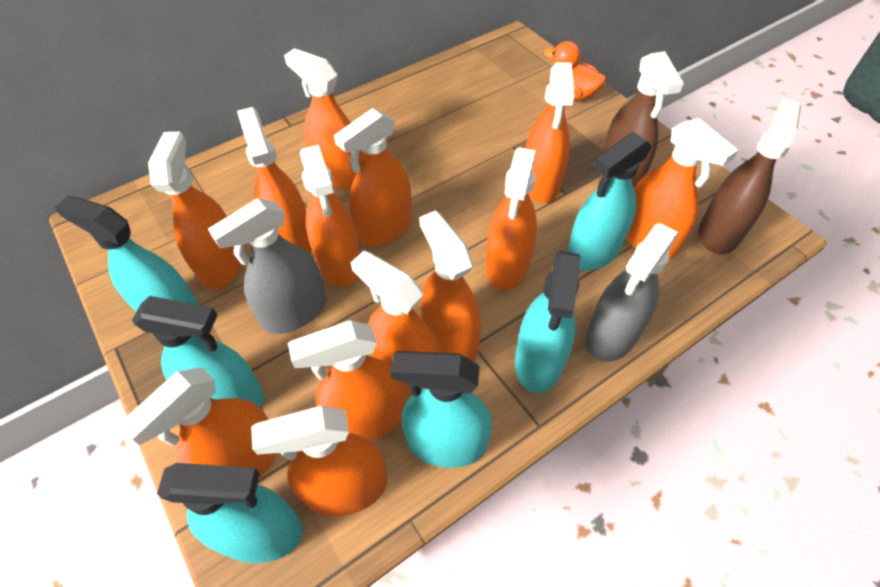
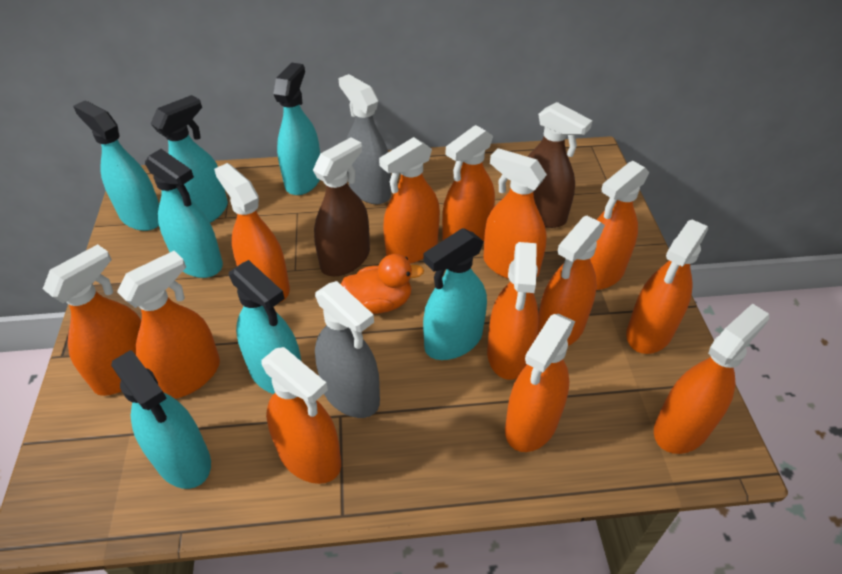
turquoise spray bottle: [54,196,199,312] [132,296,264,407] [157,463,303,563] [390,351,492,468] [515,251,581,393] [567,132,652,270] = 6 -> [73,101,159,231] [111,350,211,489] [145,149,223,278] [151,95,228,223] [229,260,302,394] [274,63,320,195] [423,228,487,360] = 7

